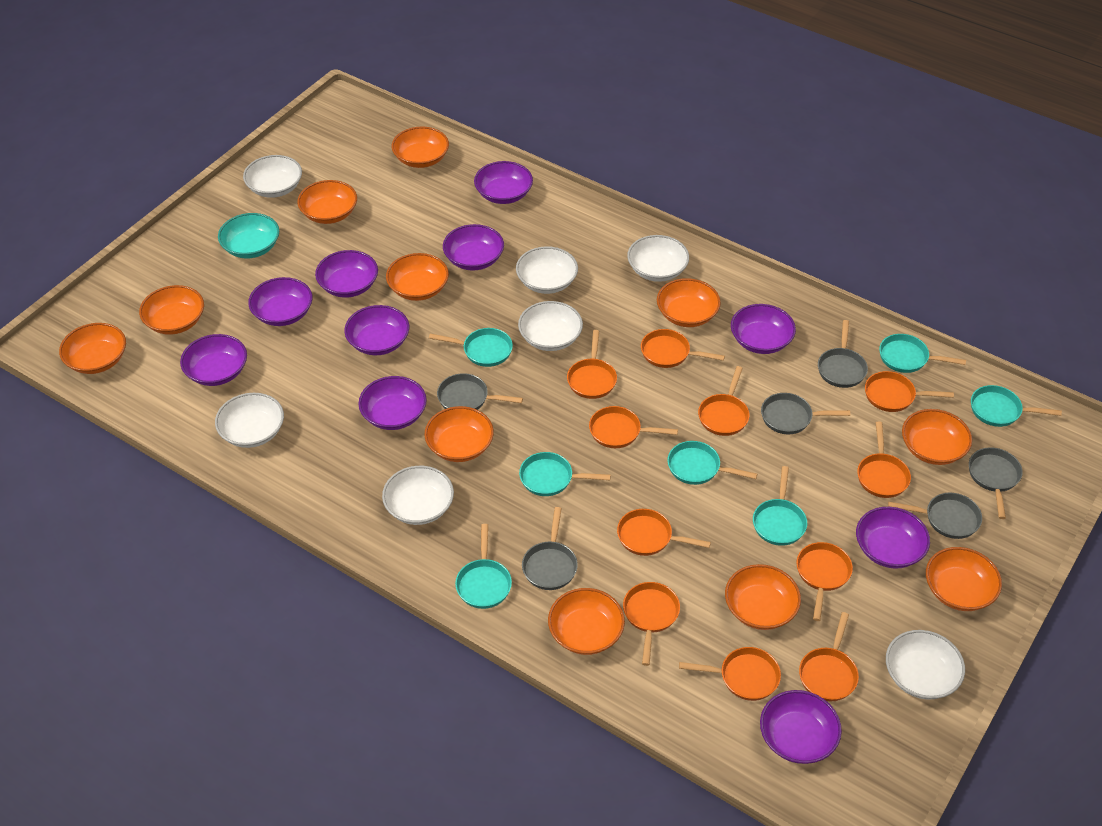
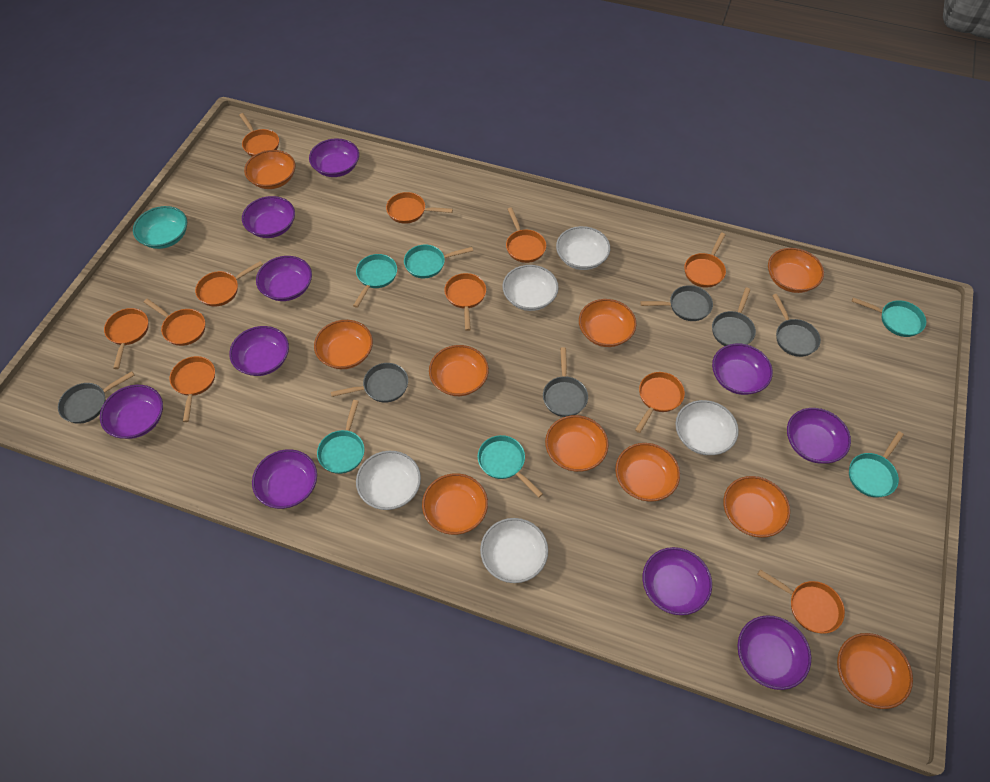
orange bowl: [59,323,126,374] [139,285,204,335] [297,180,357,224] [386,253,449,301] [392,127,449,168] [425,406,494,462] [548,588,625,655] [657,278,721,327] [725,564,801,630] [902,409,972,465] [926,547,1002,611] = 11 -> [244,150,295,189] [314,320,373,369] [422,473,488,535] [429,345,489,396] [545,415,609,472] [579,299,636,347] [615,443,680,502] [723,476,790,538] [768,248,824,293] [837,633,913,709] = 10
turquoise pan: [429,328,513,367] [455,524,512,609] [519,452,611,496] [668,441,757,485] [753,466,807,546] [879,334,966,373] [971,385,1062,427] = 7 -> [317,400,364,474] [353,254,397,308] [404,245,473,278] [478,435,543,498] [849,431,904,498] [852,297,926,337] = 6
white bowl: [215,393,284,448] [243,155,302,198] [382,466,454,525] [516,246,578,294] [518,301,583,351] [627,235,689,282] [886,630,965,699] = 7 -> [356,451,421,510] [480,518,548,583] [502,265,559,311] [556,226,610,270] [676,400,739,455] = 5

